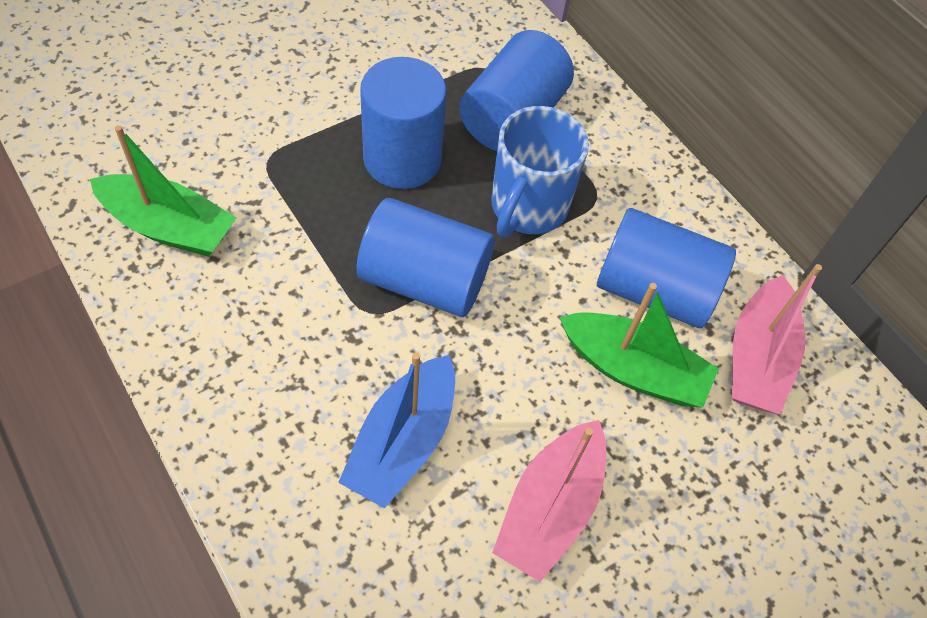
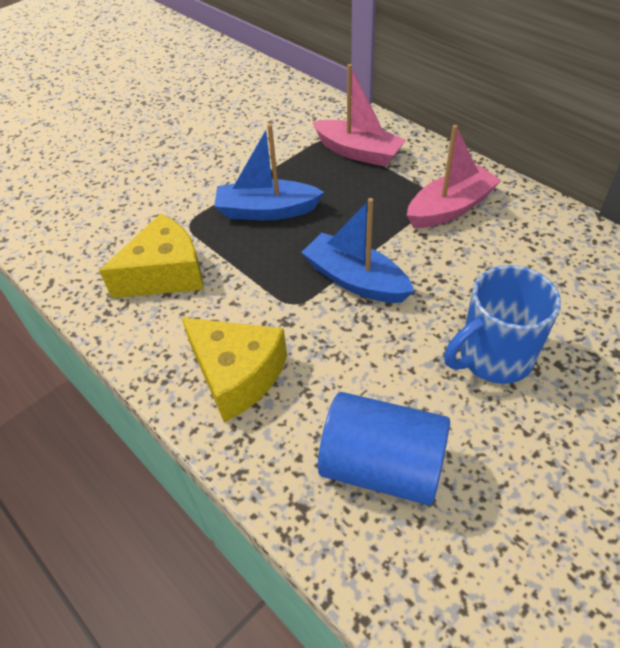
blue boat: [338,352,455,508] = 1 -> [214,124,324,220] [301,198,414,303] = 2
blue cylinder: [357,198,495,317] [360,57,446,189] [459,30,574,151] [597,208,736,328] = 4 -> [318,392,450,505] = 1
green boat: [90,125,236,257] [560,283,719,408] = 2 -> none = 0
yellow cheese: none = 0 -> [99,214,204,298] [181,317,287,422] = 2

